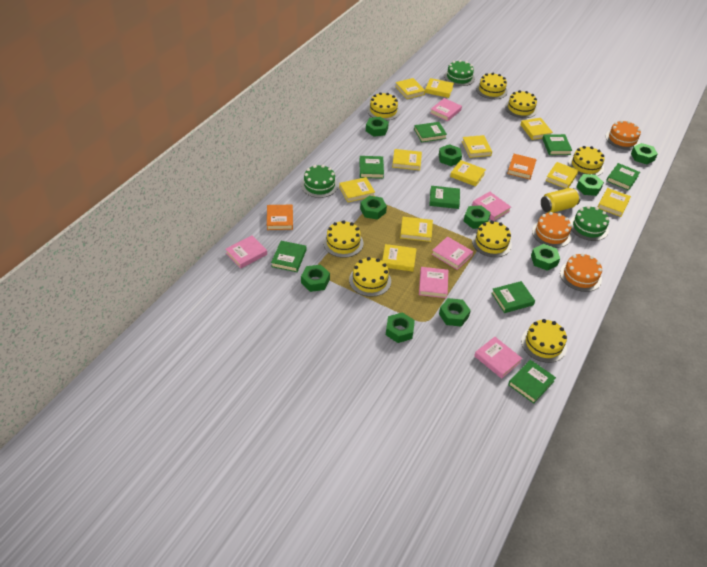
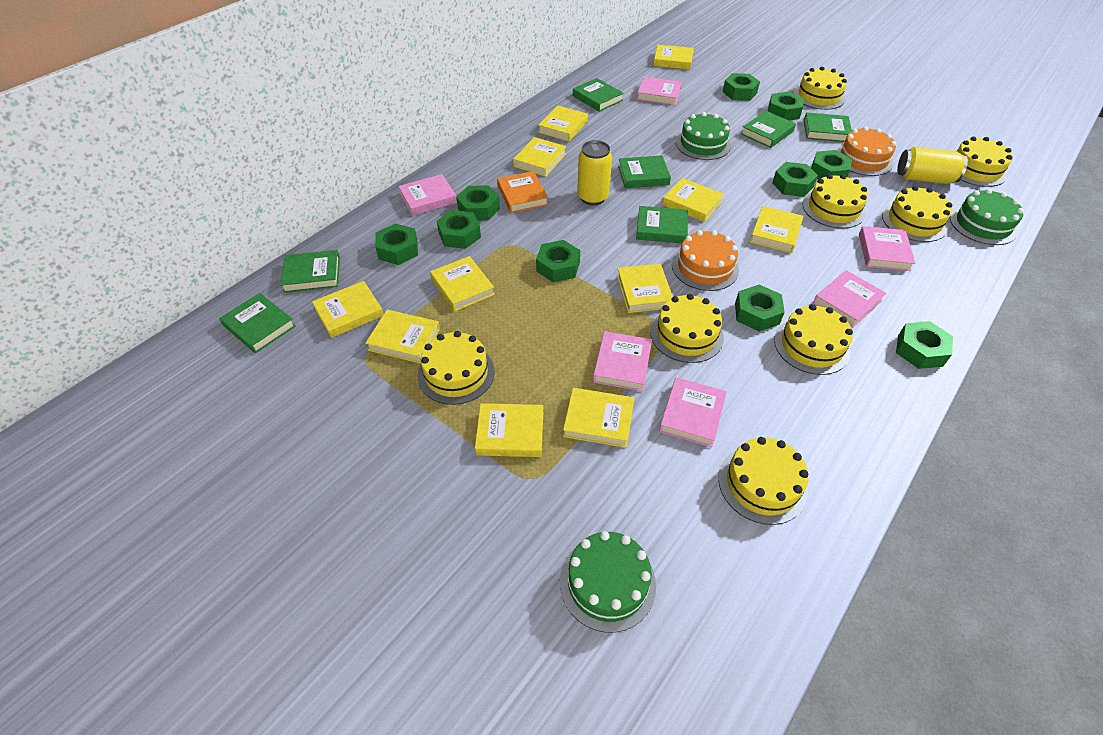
green book: [271,241,306,272] [360,156,384,179] [414,122,447,142] [429,186,460,209] [491,281,535,313] [508,360,556,404] [542,134,572,155] [606,163,640,191] = 8 -> [219,293,296,353] [280,250,340,293] [573,78,624,112] [618,156,671,188] [636,206,688,244] [741,111,796,148] [804,112,852,142] = 7
orange book: [267,205,293,230] [507,154,536,180] = 2 -> [497,171,548,213] = 1
orange cake: [532,212,572,248] [560,253,602,292] [606,120,641,150] = 3 -> [672,230,739,291] [836,126,896,176] = 2
yellow can: [541,188,580,213] = 1 -> [577,140,612,205] [897,147,968,184] = 2

